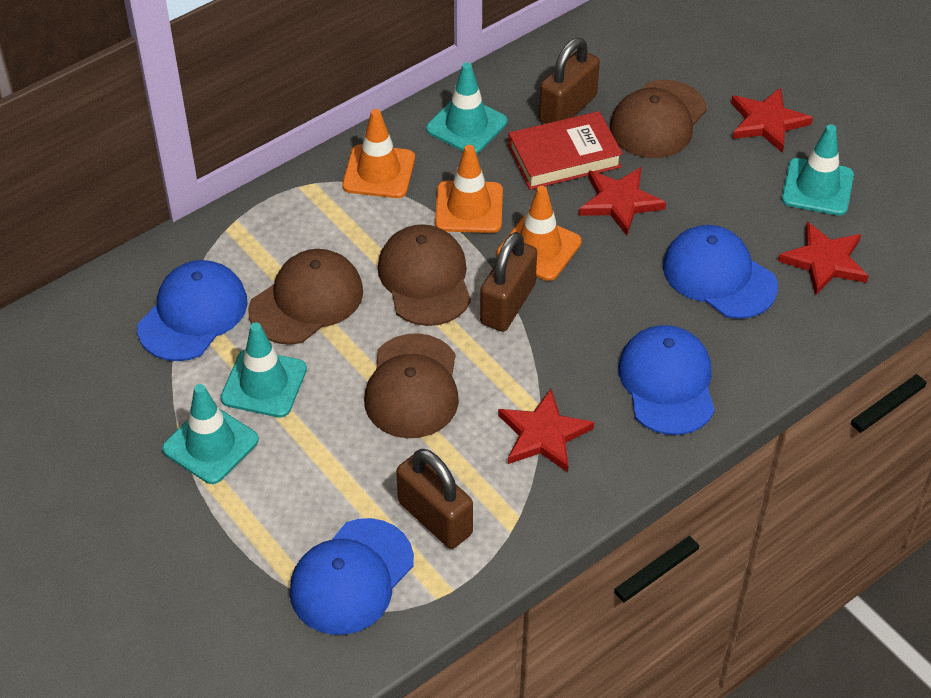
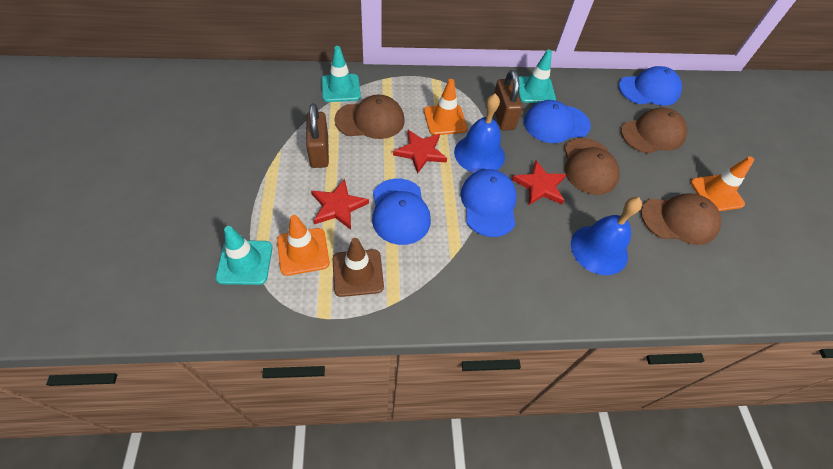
blue bell: none = 0 -> [454,94,505,173] [571,197,642,275] = 2
brown padlock: [396,449,473,549] [480,232,537,332] [539,38,600,124] = 3 -> [306,104,329,168] [494,70,522,130] = 2
brown traffic cone: none = 0 -> [333,238,384,297] = 1
red book: [508,111,623,190] = 1 -> none = 0
red star: [498,389,594,472] [579,167,666,235] [731,87,813,153] [778,222,868,296] = 4 -> [311,179,369,230] [393,130,447,174] [512,160,567,205] = 3
turquoise traffic cone: [162,384,259,484] [221,322,307,418] [426,62,507,154] [782,124,854,216] = 4 -> [216,226,272,285] [321,46,361,102] [519,50,556,103] = 3

